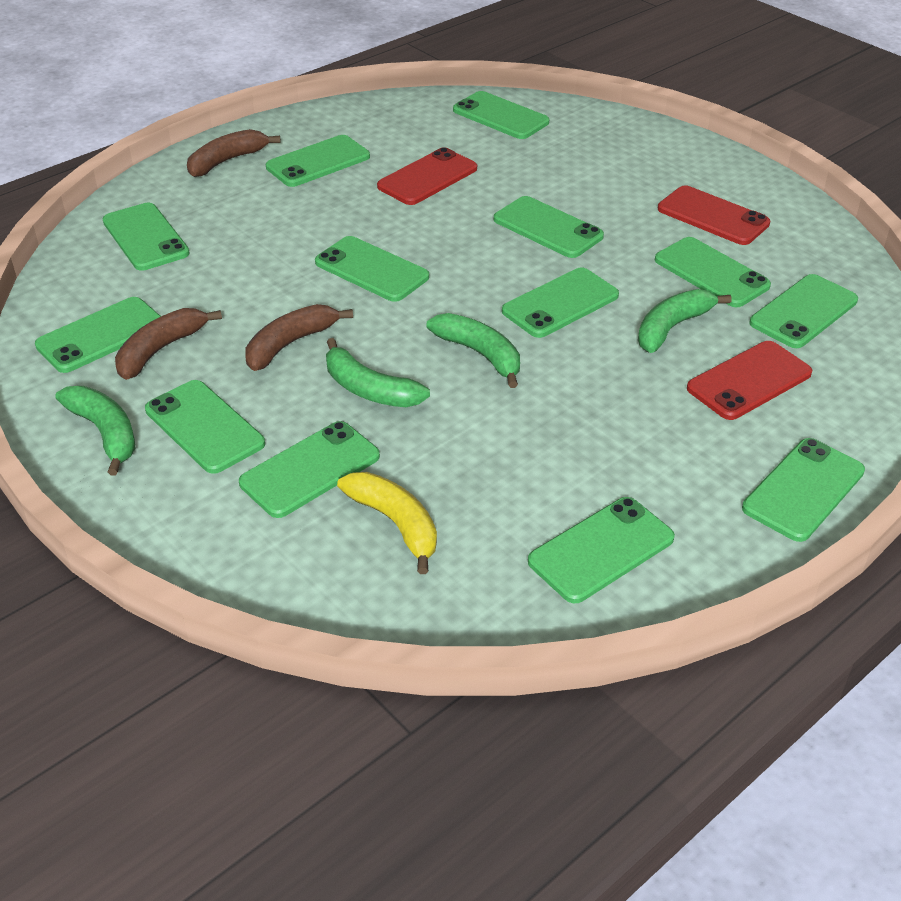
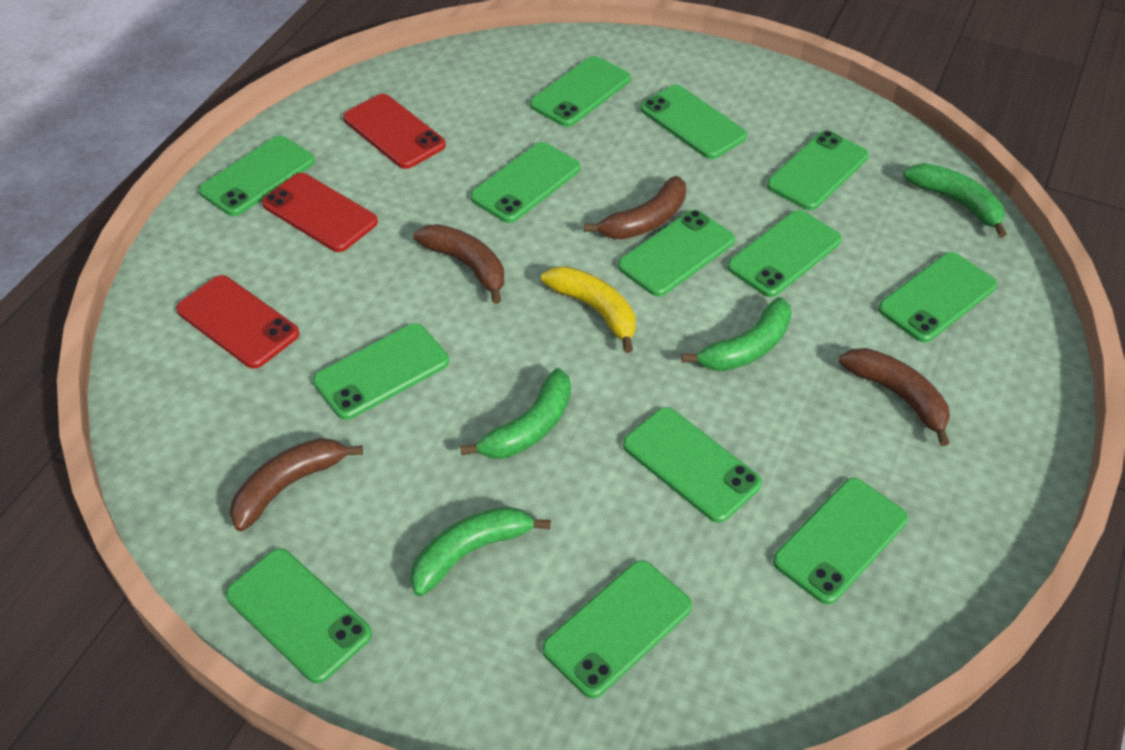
brown banana: [115,308,222,380] [187,129,281,177] [245,304,353,371] = 3 -> [230,438,363,531] [413,224,504,304] [584,176,686,240] [839,348,950,446] = 4

